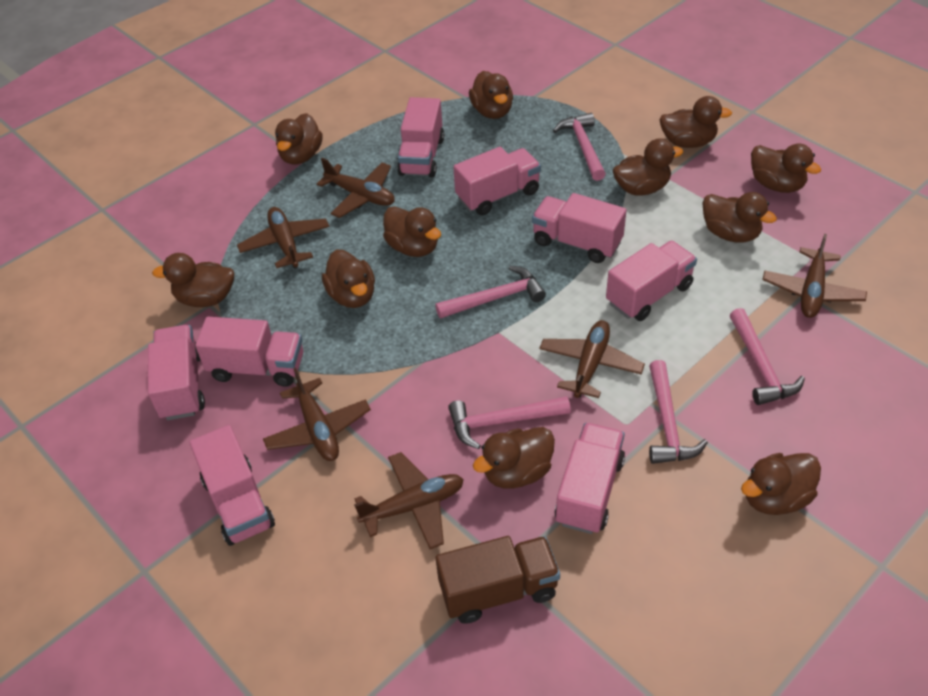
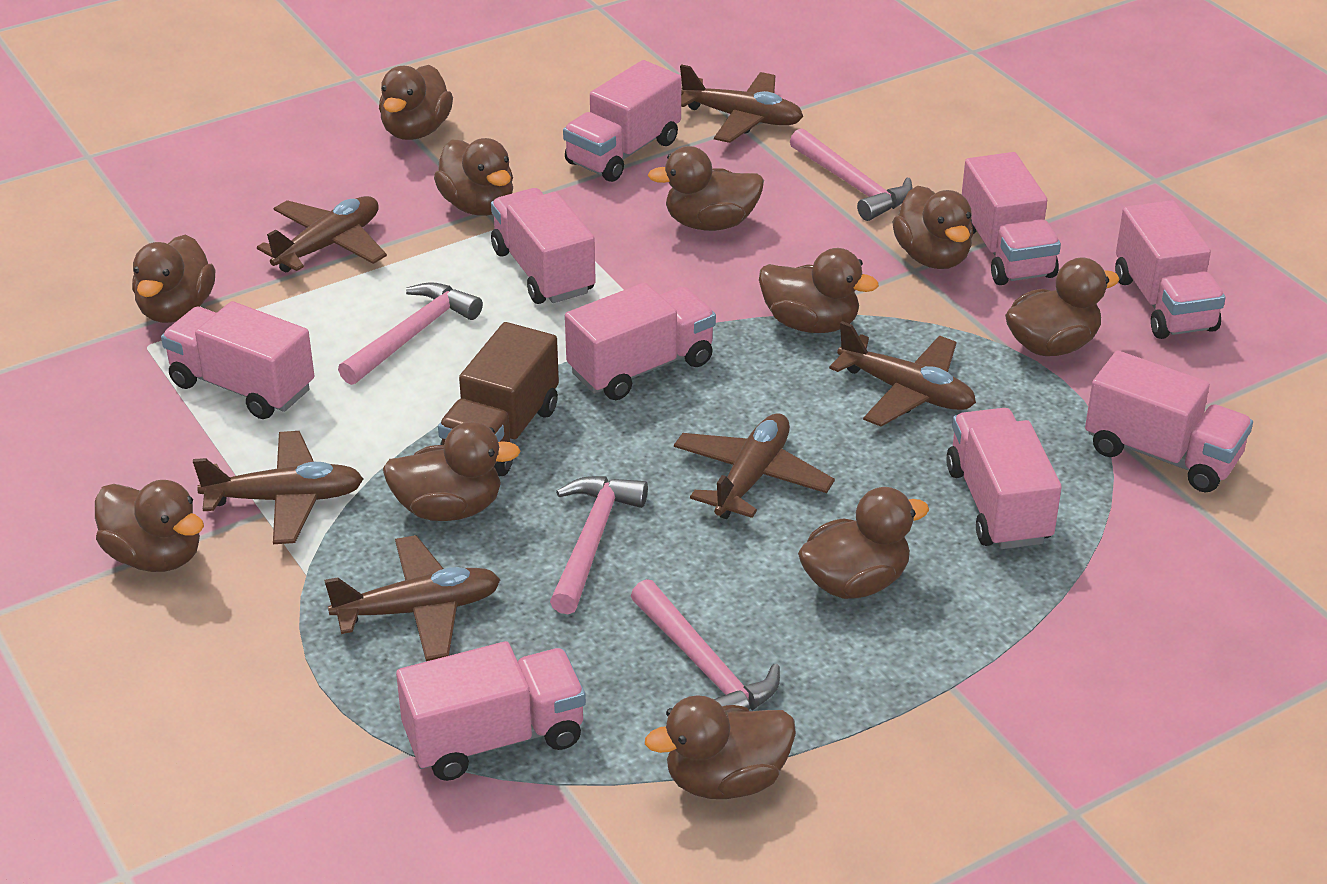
pink hammer: [435,266,546,319] [448,396,571,449] [553,113,606,181] [649,360,708,464] [730,308,805,405] = 5 -> [338,282,483,385] [550,476,648,614] [631,579,780,711] [790,128,913,221] = 4
pink truck: [148,325,205,420] [190,425,275,546] [195,317,303,387] [397,97,444,177] [453,147,541,215] [532,193,627,263] [555,423,625,534] [606,241,697,321] = 8 -> [161,301,314,419] [396,641,586,781] [491,188,596,304] [563,60,681,182] [565,283,716,400] [946,408,1062,549] [962,152,1061,285] [1085,351,1253,493] [1115,200,1226,339] = 9

